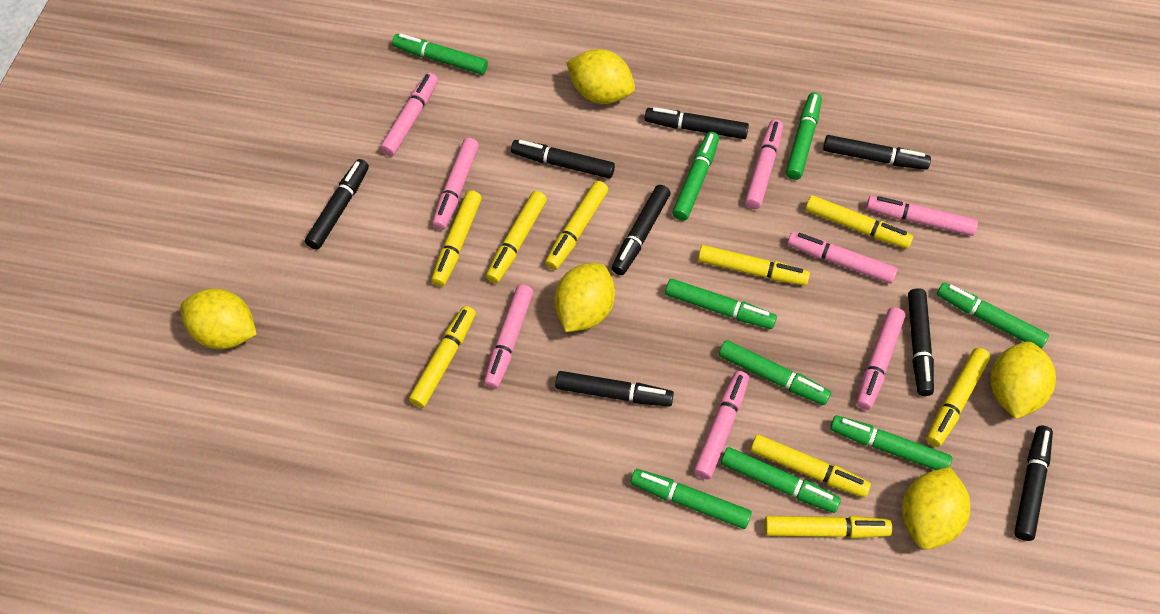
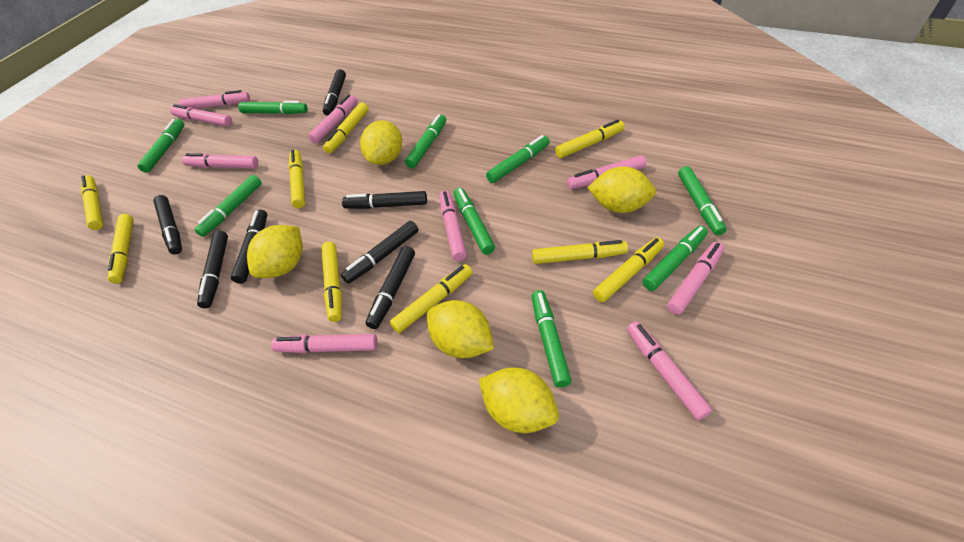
black marker: [305,159,369,250] [511,140,615,179] [555,371,674,406] [612,185,670,275] [645,107,749,139] [823,135,931,170] [908,288,934,396] [1014,426,1053,541] = 8 -> [153,195,182,255] [197,231,228,308] [231,209,267,284] [323,69,346,116] [341,221,418,284] [342,191,427,209] [366,246,415,329] = 7
pink marker: [380,72,438,156] [432,138,479,230] [484,284,533,389] [694,371,749,479] [745,119,783,209] [787,232,898,284] [857,307,905,410] [866,196,978,236] = 8 -> [170,104,232,127] [179,90,250,109] [182,153,259,168] [271,334,377,353] [308,94,357,143] [439,191,467,261] [567,155,646,189] [627,321,712,420] [667,241,724,315] = 9

